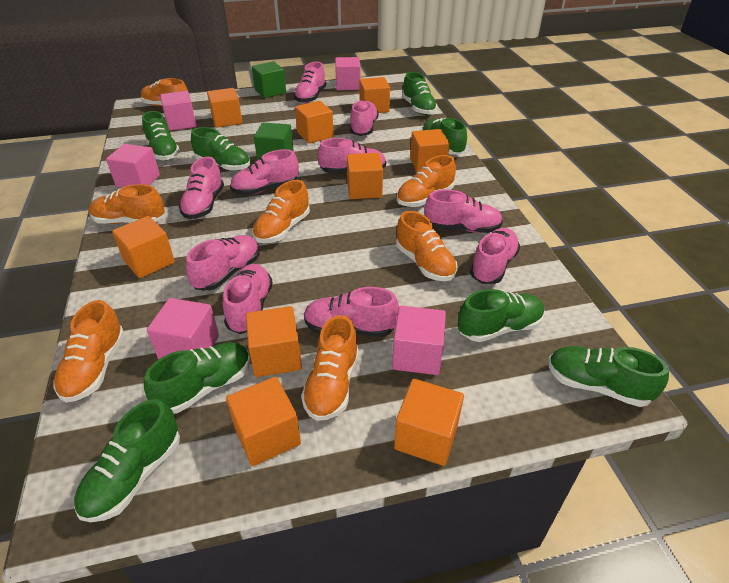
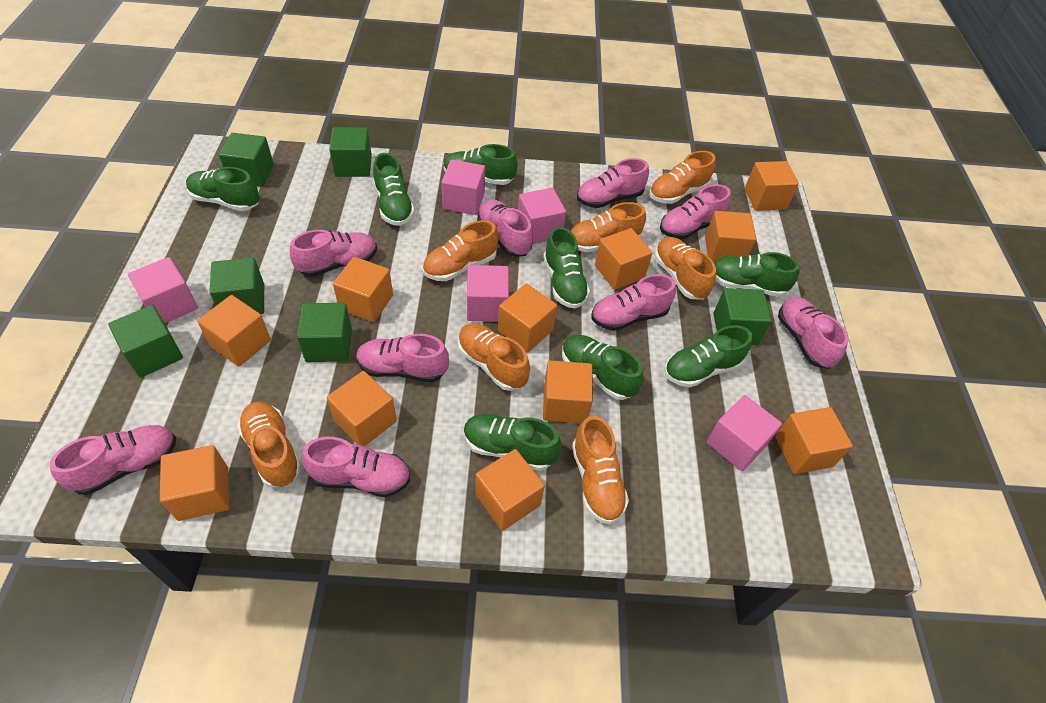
green cube: [252,61,286,98] [254,123,294,160] = 2 -> [108,305,183,378] [209,257,264,314] [219,133,274,187] [297,303,352,362] [329,127,372,177] [713,288,772,345] = 6
orange cube: [112,216,175,278] [207,88,242,128] [226,377,301,466] [246,306,302,377] [295,101,334,143] [347,153,383,199] [359,77,390,113] [394,379,464,466] [410,129,450,172] = 9 -> [160,445,230,521] [197,295,271,367] [327,371,397,446] [333,257,393,322] [476,449,545,531] [498,283,557,352] [543,361,593,423] [595,228,652,290] [705,211,756,262] [745,161,799,211] [775,407,853,474] = 11
pink shoe: [179,157,224,219] [186,235,259,291] [223,264,273,334] [230,149,299,195] [294,62,326,103] [304,287,399,337] [318,138,386,173] [350,100,379,136] [424,189,503,233] [470,228,520,284] = 10 -> [50,425,176,495] [290,230,377,277] [302,437,410,497] [357,334,449,382] [477,199,533,257] [577,158,649,208] [592,274,676,331] [660,184,731,239] [778,297,848,369] = 9

